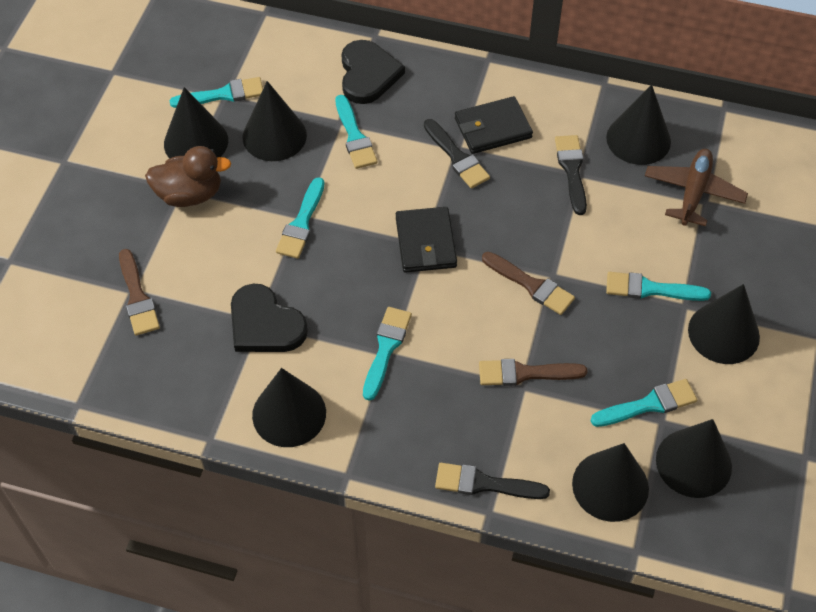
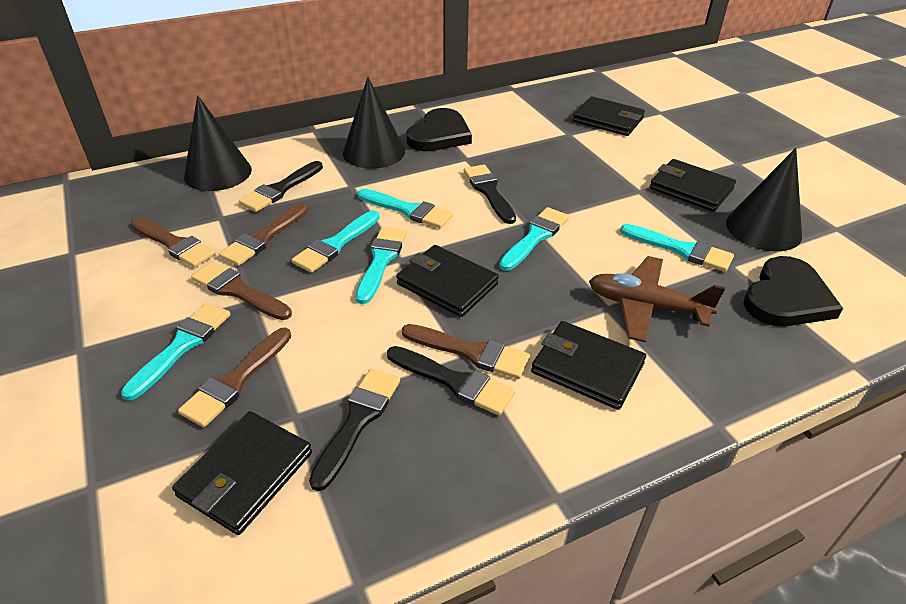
black brush: [424,119,490,189] [435,463,550,499] [555,135,587,215] = 3 -> [239,161,323,212] [309,369,400,491] [387,346,515,416] [464,165,516,224] = 4
black cone: [164,87,228,158] [243,81,307,161] [252,368,326,447] [572,443,649,522] [606,84,671,165] [656,419,732,498] [688,284,760,364] = 7 -> [184,95,252,191] [343,77,405,169] [726,148,802,251] = 3
black wallet: [396,207,457,273] [455,96,533,154] = 2 -> [172,411,312,535] [396,245,499,317] [531,321,646,410] [573,96,645,136] [650,159,736,212] = 5
brown brush: [119,249,160,335] [479,359,588,386] [482,252,575,315] = 3 -> [131,217,216,267] [178,328,291,427] [191,261,292,320] [219,203,308,266] [402,324,530,379] = 5
brown duck: [145,146,231,207] = 1 -> none = 0

